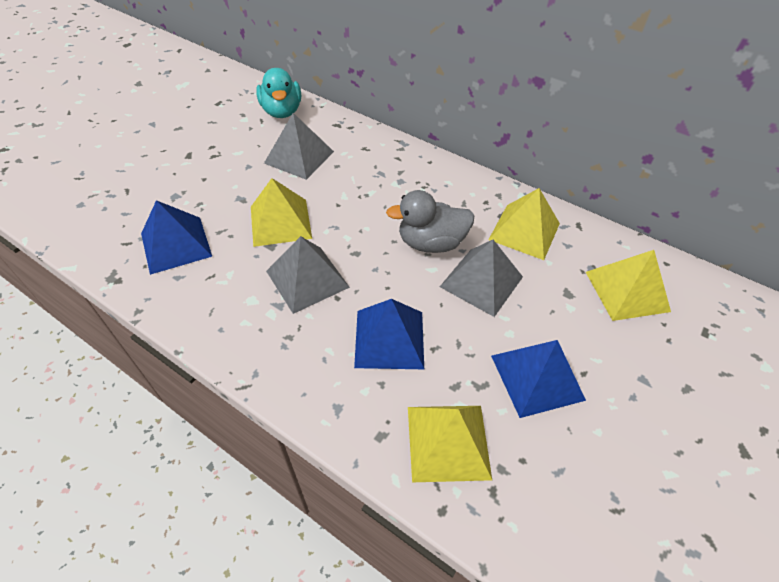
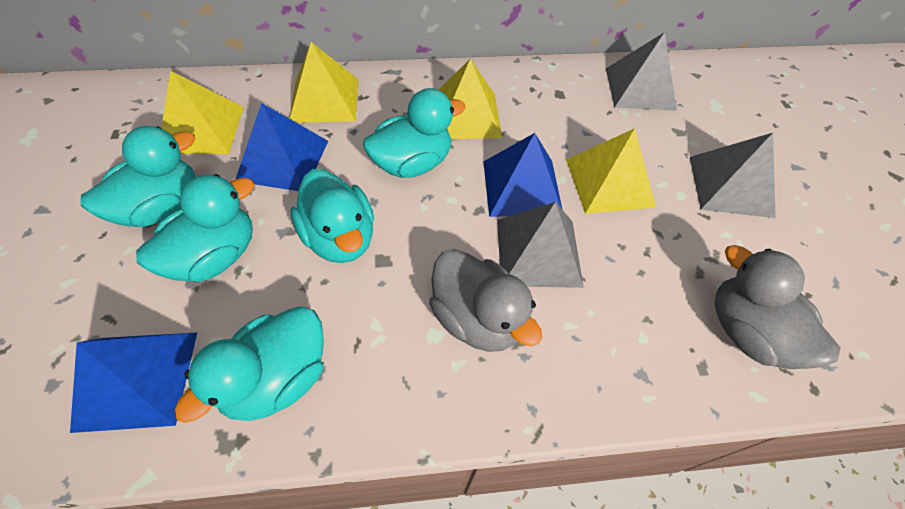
grey duck: [386,190,474,253] = 1 -> [429,249,542,352] [714,245,841,369] = 2
turquoise duck: [256,68,301,118] = 1 -> [81,126,195,227] [136,174,254,282] [174,306,324,423] [290,169,374,263] [363,88,466,178] = 5

